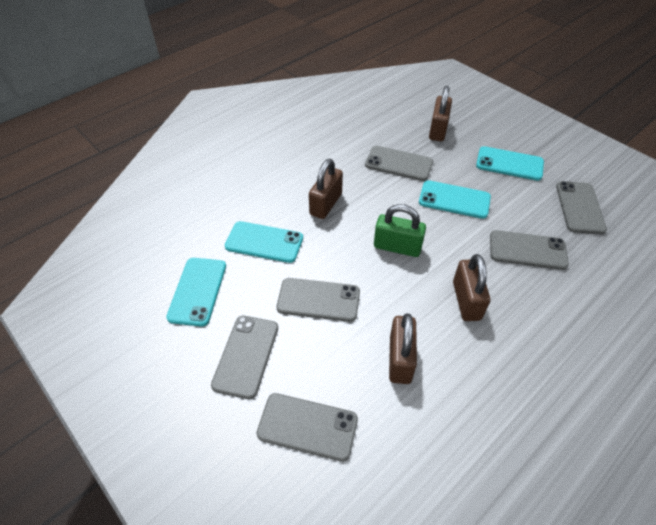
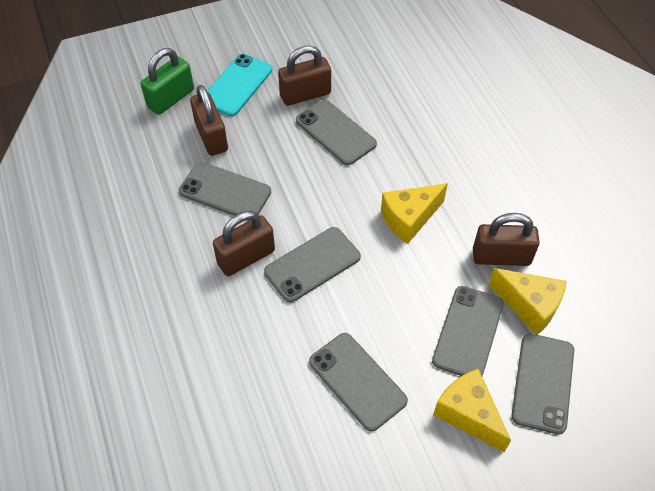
turquoise phone: [166,258,226,326] [225,221,303,263] [419,180,491,219] [476,146,544,181] = 4 -> [207,54,273,116] = 1
yellow cheese: none = 0 -> [381,183,448,244] [433,369,511,452] [488,268,567,335] = 3

